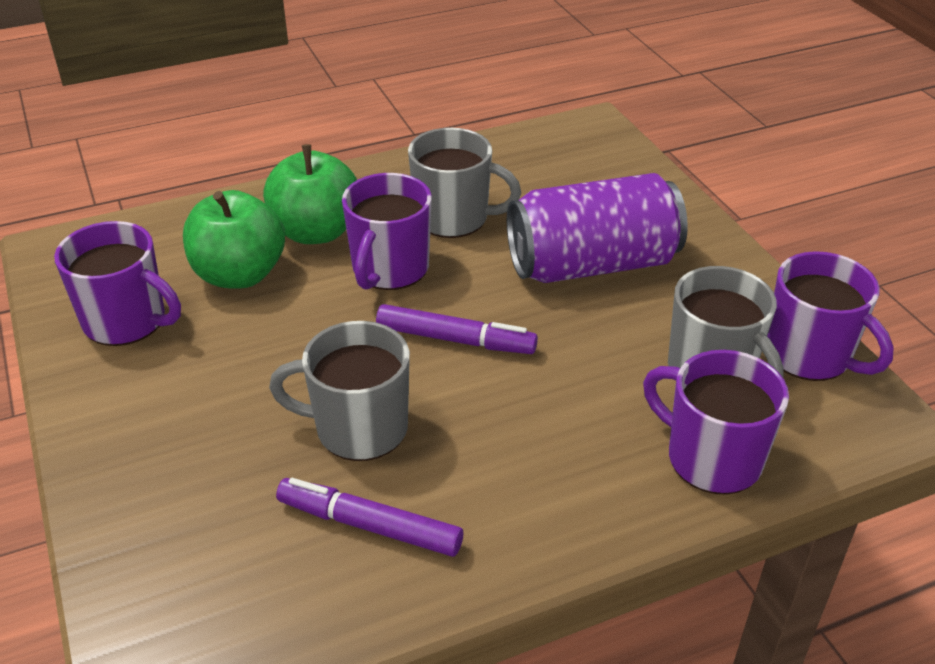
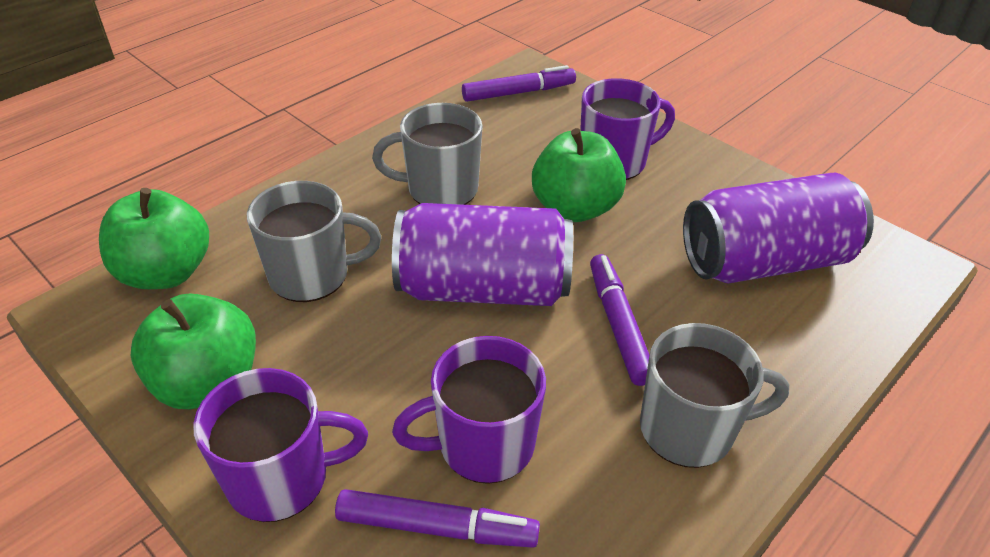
green apple: [183,190,285,288] [263,144,357,244] = 2 -> [99,188,209,289] [131,293,256,409] [532,128,626,222] = 3
purple can: [507,173,688,283] = 1 -> [392,203,573,306] [683,173,874,284] = 2
purple marker: [276,478,463,557] [376,304,538,354] = 2 -> [335,489,540,548] [462,65,576,102] [590,254,649,386] = 3
purple mug: [54,221,181,346] [342,173,432,290] [643,350,789,494] [767,251,894,381] = 4 -> [193,368,368,522] [392,336,546,484] [580,78,675,180] = 3

